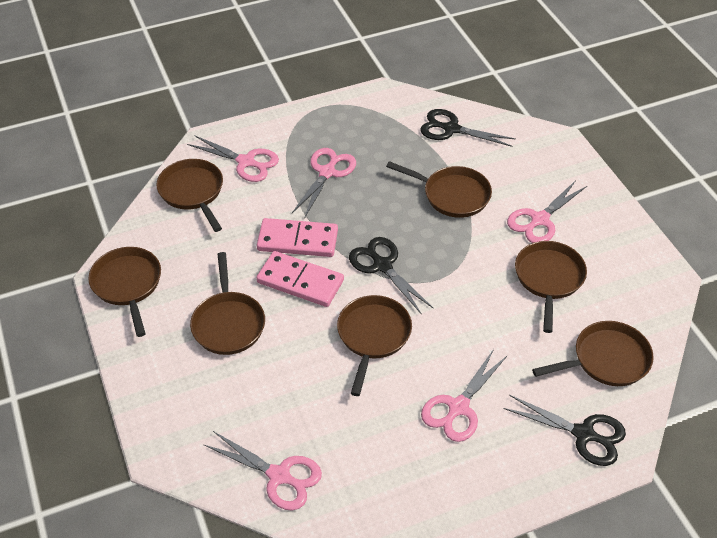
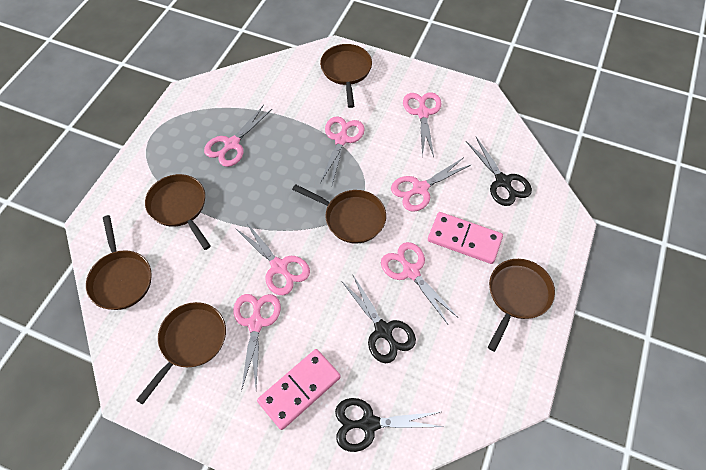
brown pan: [88,247,161,337] [156,159,223,232] [190,252,265,355] [337,295,412,396] [386,161,492,218] [515,241,587,333] [532,321,654,386] = 7 -> [86,215,152,310] [136,302,226,405] [145,174,211,250] [292,184,386,244] [320,44,372,108] [488,259,555,352] = 6
pink scissors: [187,135,279,182] [204,431,322,510] [292,148,356,219] [421,349,508,442] [507,180,587,243] = 5 -> [204,105,272,167] [233,294,281,391] [235,222,310,295] [320,116,365,184] [381,242,458,324] [391,157,472,212] [403,92,441,157] = 7

